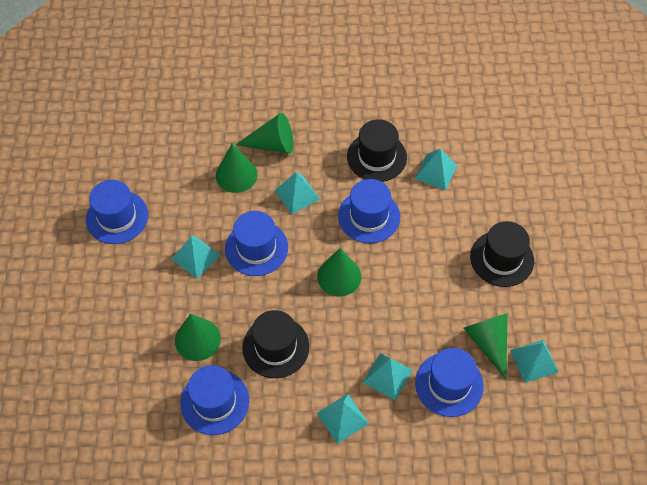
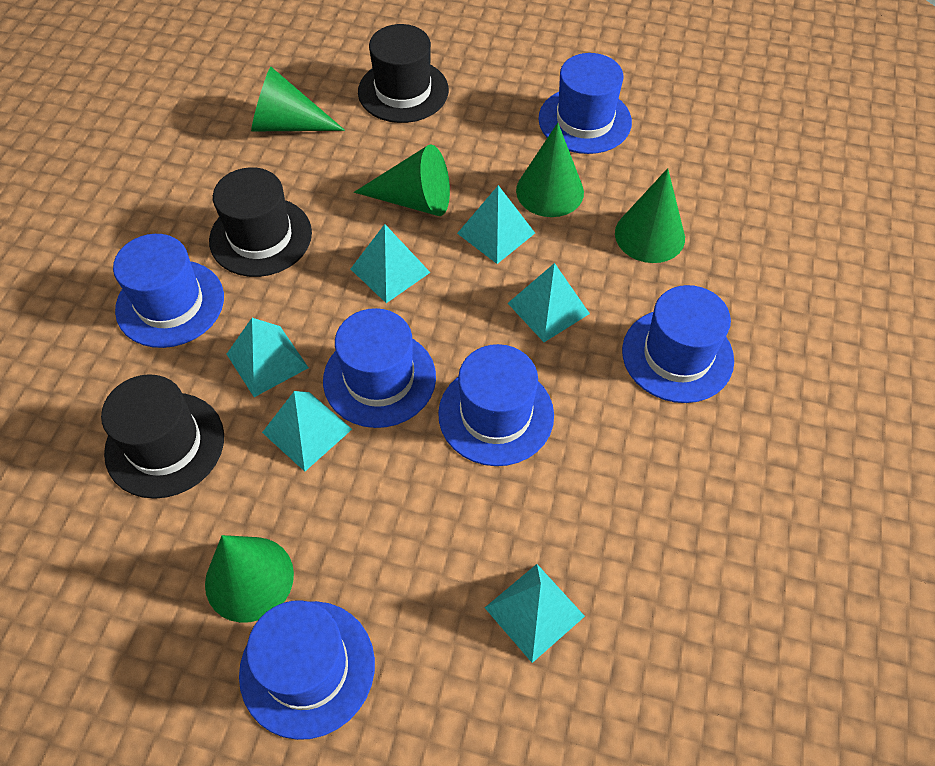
blue hat: [86,180,148,244] [180,365,249,435] [225,211,288,276] [338,179,400,243] [415,348,484,417] = 5 -> [113,234,224,348] [239,600,375,740] [323,308,436,428] [438,344,554,466] [538,53,632,154] [622,285,734,403] = 6

